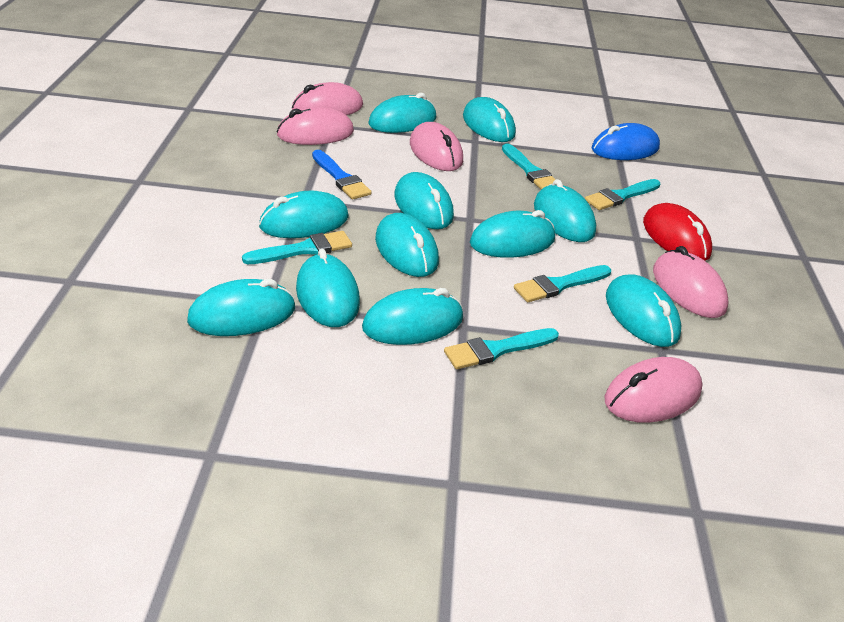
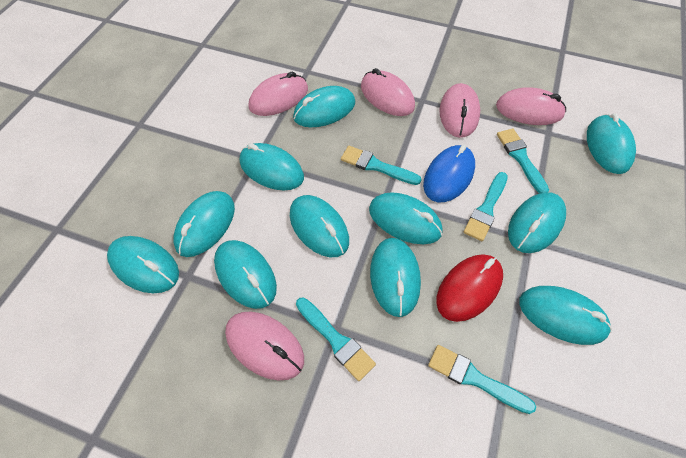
blue brush: [312,150,372,199] = 1 -> none = 0

